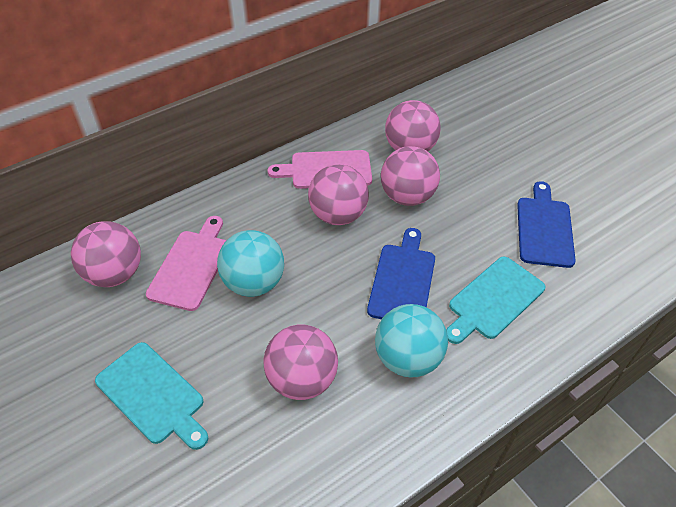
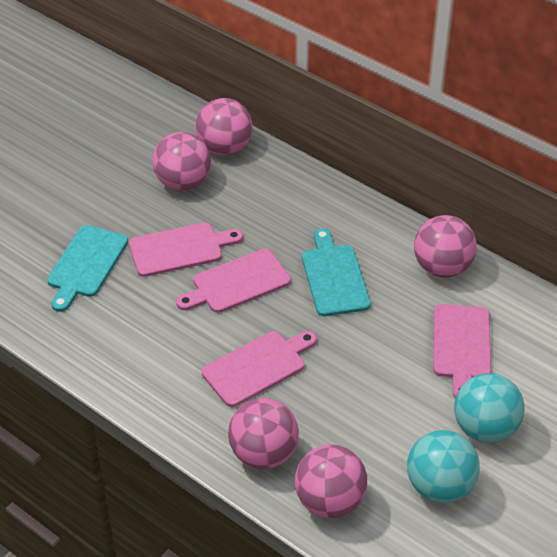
blue cutting board: [367,228,435,319] [517,181,576,268] = 2 -> none = 0
pink cutting board: [146,216,226,311] [267,150,372,189] = 2 -> [129,223,243,277] [176,249,291,313] [202,331,317,407] [433,304,491,398] = 4

